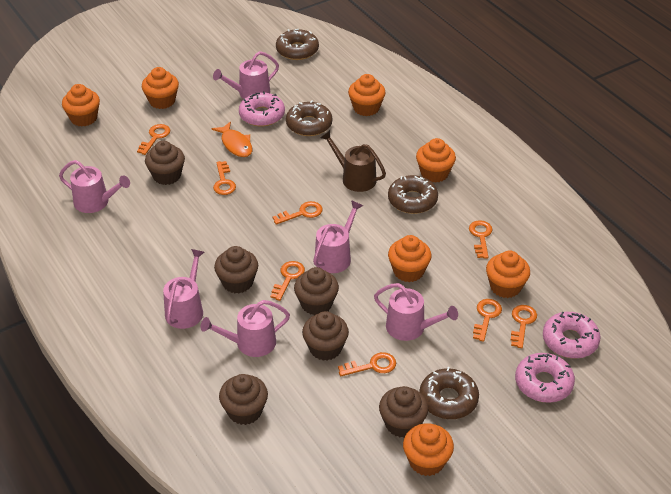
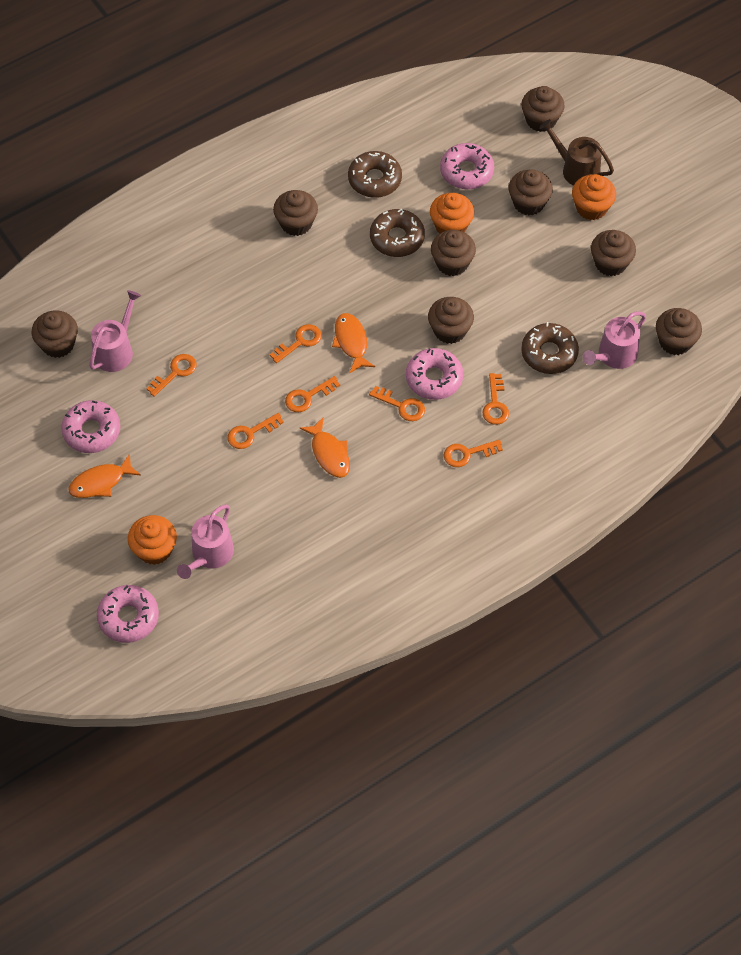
brown cupcake: [145,141,185,185] [214,246,258,293] [219,374,268,425] [294,267,339,315] [302,311,349,361] [379,386,428,438] = 6 -> [31,310,78,358] [273,190,318,236] [428,297,474,344] [431,230,476,276] [509,169,553,215] [521,86,565,132] [591,230,636,276] [656,308,702,355] = 8
brown donut: [276,29,319,60] [286,100,332,136] [388,175,438,214] [419,367,479,419] = 4 -> [348,151,402,198] [370,209,425,257] [521,322,579,374] = 3
orange cupcake: [62,84,100,127] [142,67,179,109] [348,74,386,116] [388,235,432,282] [403,423,454,476] [416,138,456,183] [486,251,530,298] = 7 -> [128,515,177,565] [430,193,474,234] [572,174,616,220] = 3
orange fish: [212,121,252,157] = 1 -> [68,454,141,498] [300,417,350,478] [332,313,375,373] = 3
orange key: [137,124,170,155] [213,161,236,195] [270,261,305,301] [273,201,323,225] [338,352,396,376] [469,220,492,259] [473,299,502,342] [511,305,537,348] = 8 -> [146,354,197,397] [227,413,284,449] [270,324,321,363] [285,376,340,412] [369,386,425,421] [444,440,503,467] [482,373,509,425] = 7
pink donut: [239,91,285,127] [515,353,575,403] [543,312,601,358] = 3 -> [61,400,120,453] [97,585,159,643] [406,348,463,400] [440,143,494,189] = 4
pink watering can: [59,160,130,213] [163,249,204,329] [201,300,290,357] [213,51,279,99] [313,200,363,273] [374,283,458,341] = 6 -> [89,290,141,372] [177,504,234,579] [583,311,646,369] = 3

